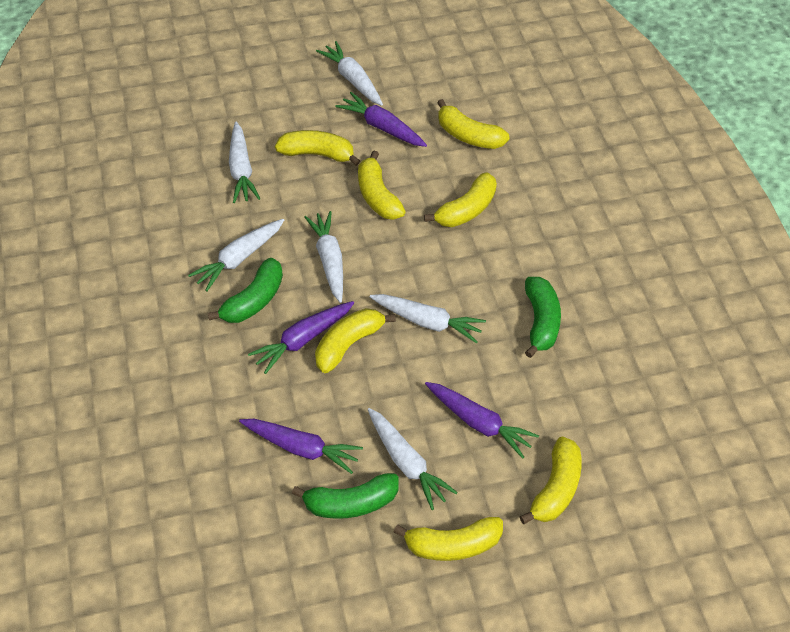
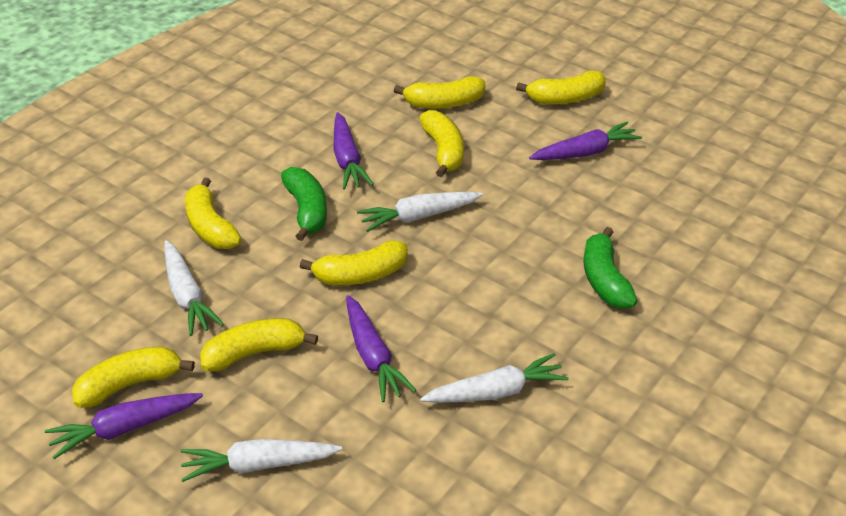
green banana: [208,258,283,323] [292,473,399,519] [525,277,561,358] = 3 -> [281,167,327,241] [584,227,637,309] = 2
white carrot: [188,219,284,292] [229,122,260,203] [304,211,343,303] [316,41,383,106] [368,408,458,510] [370,294,486,343] = 6 -> [164,240,224,336] [181,439,342,482] [357,192,483,232] [420,353,568,403] = 4

